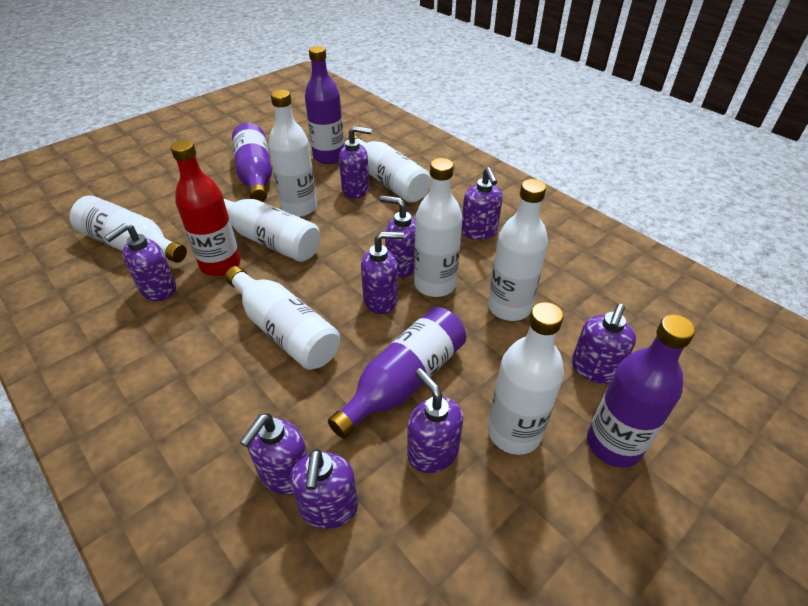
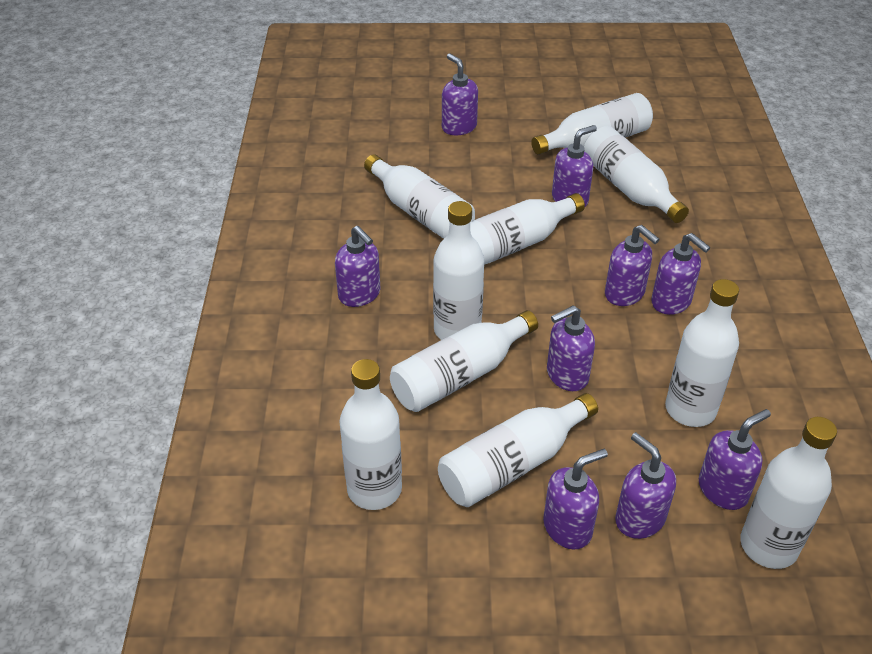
purple bottle: [232,123,272,202] [305,46,344,164] [328,307,466,438] [587,315,695,468] = 4 -> none = 0
red bottle: [171,140,241,276] = 1 -> none = 0
white bottle: [70,195,187,263] [223,197,320,262] [225,266,340,370] [269,89,317,217] [346,135,431,203] [414,158,463,297] [488,179,548,321] [488,302,564,455] = 8 -> [339,359,402,510] [364,154,475,239] [390,310,538,412] [433,201,484,340] [438,393,598,507] [470,193,585,265] [531,93,653,155] [584,126,689,223] [665,279,739,427] [740,417,837,569] = 10

